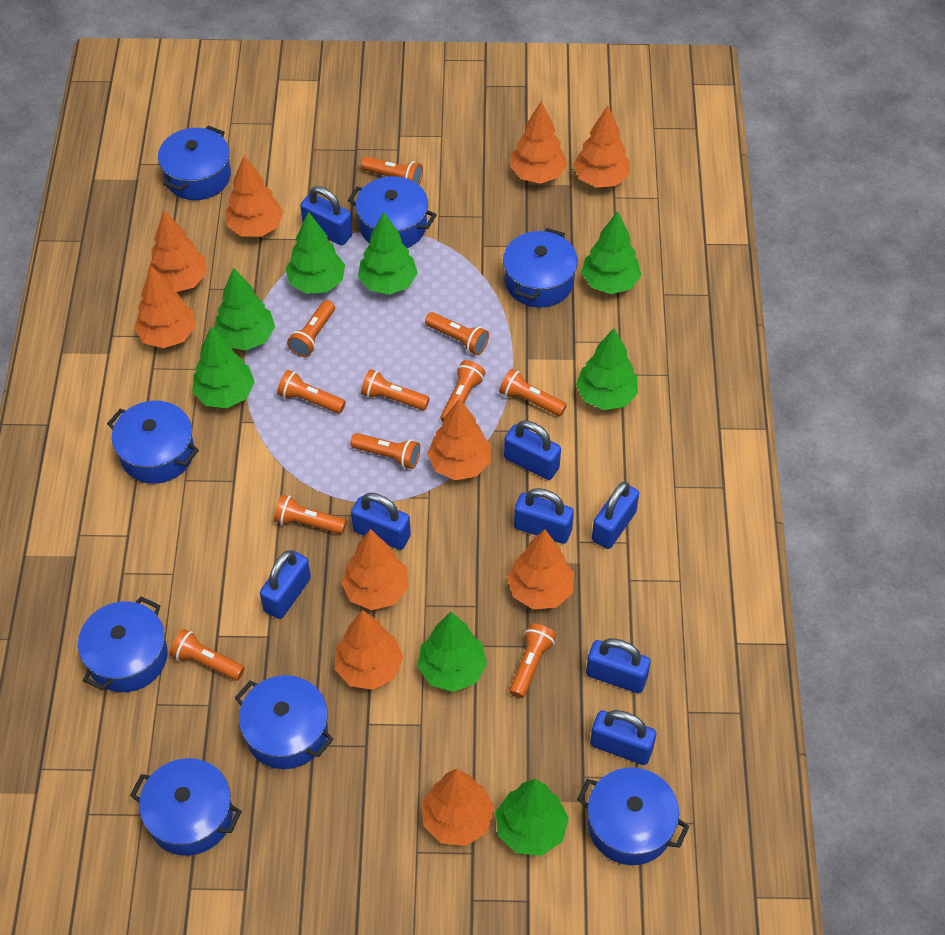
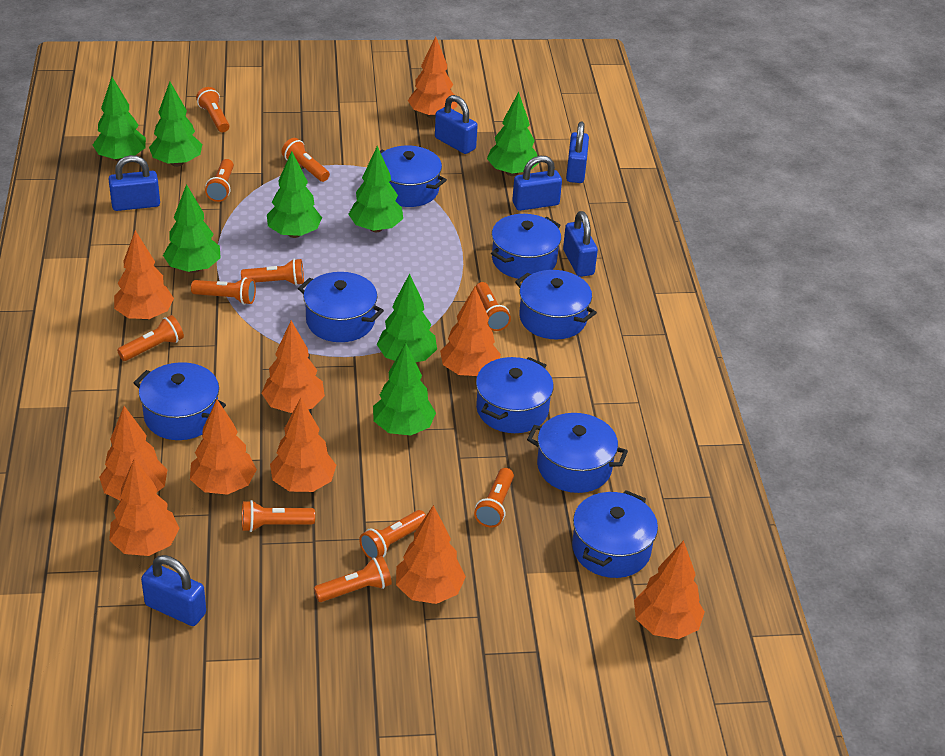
blue padlock: [260,550,311,619] [300,186,353,246] [351,493,411,550] [504,421,561,480] [514,488,574,544] [586,638,651,693] [590,710,656,765] [592,481,639,549] = 8 -> [108,155,160,211] [141,555,206,626] [435,95,478,154] [512,156,562,211] [563,211,598,277] [566,122,589,183] = 6

